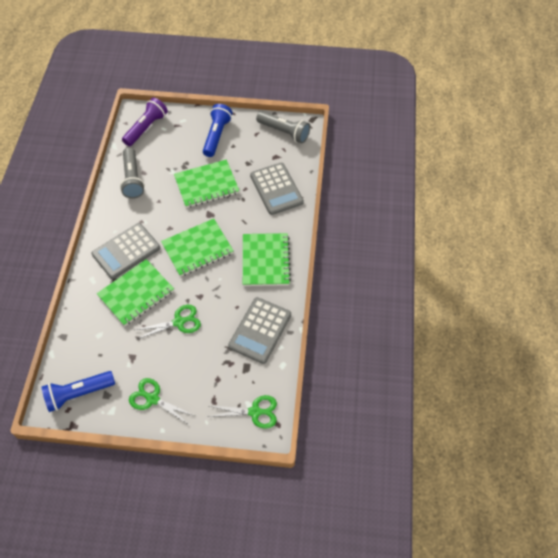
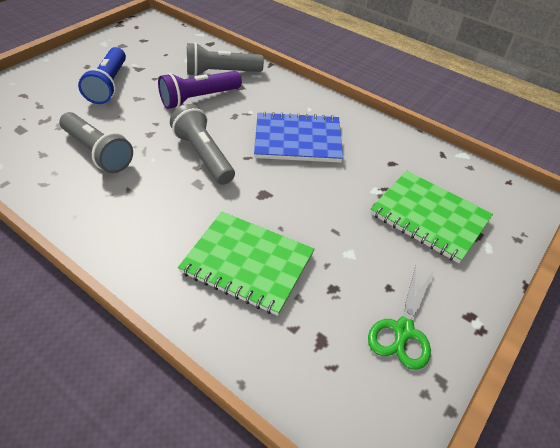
blue flashlight: [41,371,115,412] [203,104,233,157] = 2 -> [78,47,126,104] = 1
blue notebook: none = 0 -> [254,112,343,163] = 1
green notebook: [97,259,174,326] [161,219,233,277] [174,160,240,208] [243,233,291,286] = 4 -> [178,212,314,316] [370,170,493,263] = 2
green scissors: [129,378,195,425] [135,305,201,339] [208,395,277,429] = 3 -> [368,266,433,370] = 1
grey calculator: [92,223,160,279] [228,297,291,364] [250,163,304,215] = 3 -> none = 0
grey flashlight: [120,147,145,199] [256,111,310,143] = 2 -> [59,112,133,173] [170,104,235,185] [187,42,264,76] = 3

